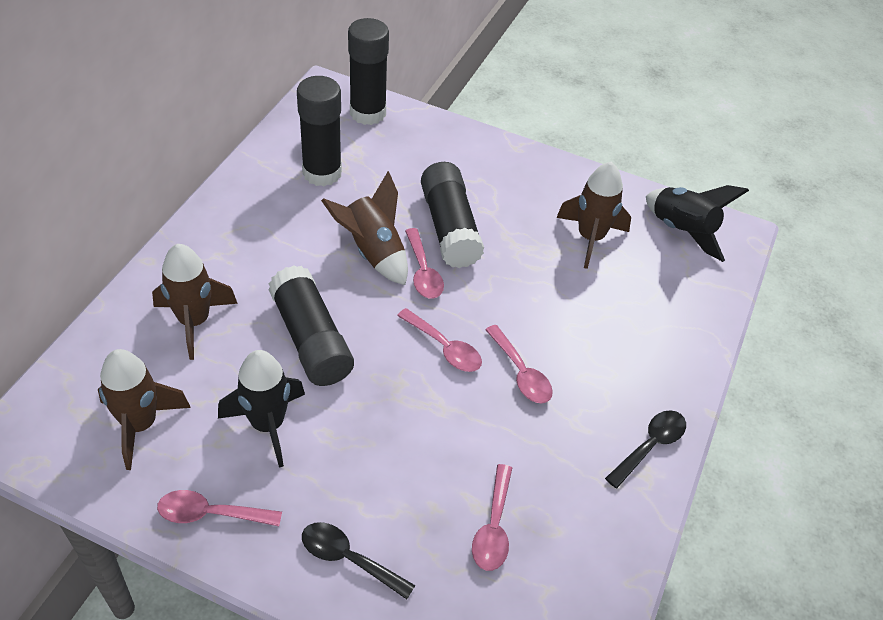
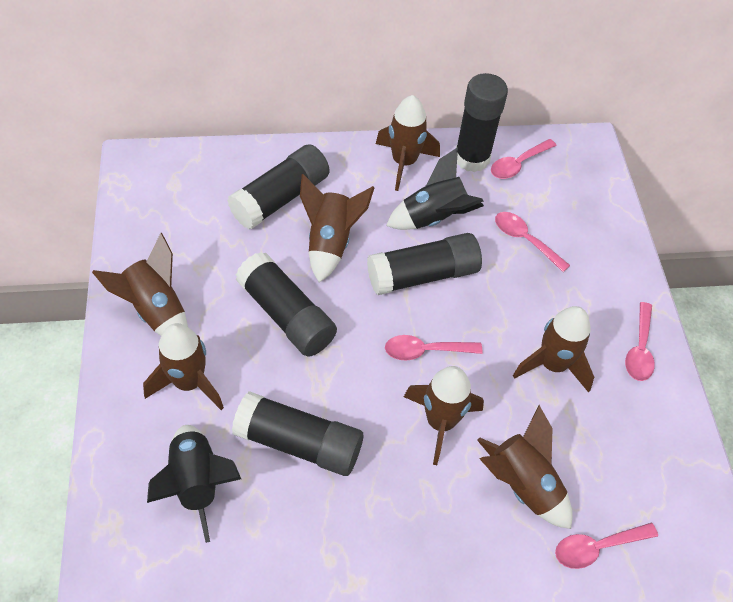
black glue stick: [268,265,354,386] [297,76,342,186] [348,18,389,125] [421,162,484,268] = 4 -> [227,144,329,229] [232,391,363,476] [236,252,337,357] [367,233,482,295] [456,73,508,172] = 5
black spoon: [302,522,415,599] [605,410,686,488] = 2 -> none = 0
brown rocket: [98,349,191,470] [152,244,238,360] [321,171,408,285] [556,162,631,269] = 4 -> [92,233,188,336] [143,323,224,410] [300,174,375,283] [376,95,440,191] [404,366,484,465] [477,405,573,529] [513,306,594,393] = 7

